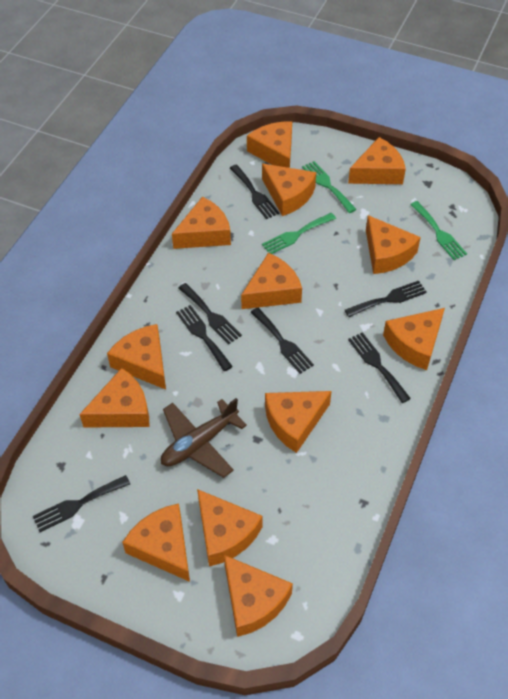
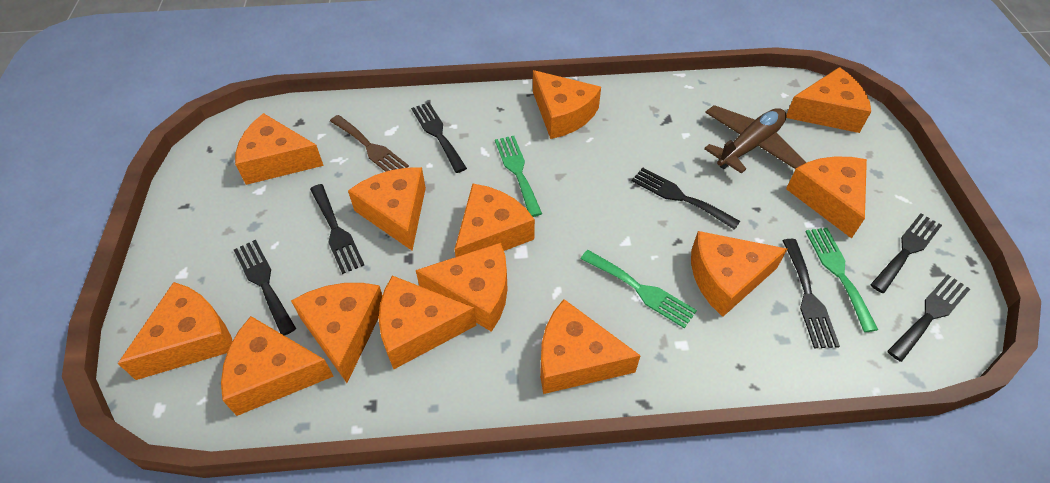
brown fork: none = 0 -> [330,115,409,172] = 1

